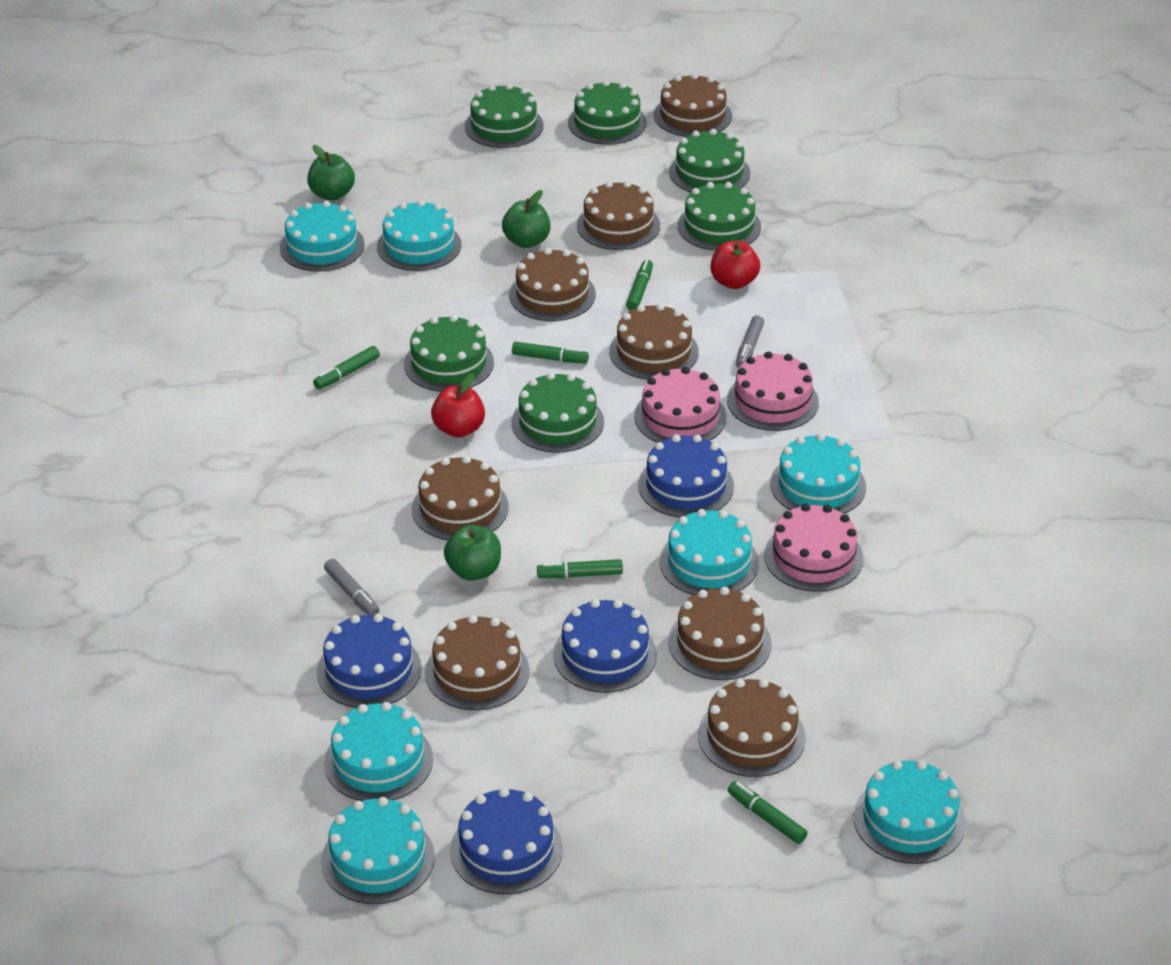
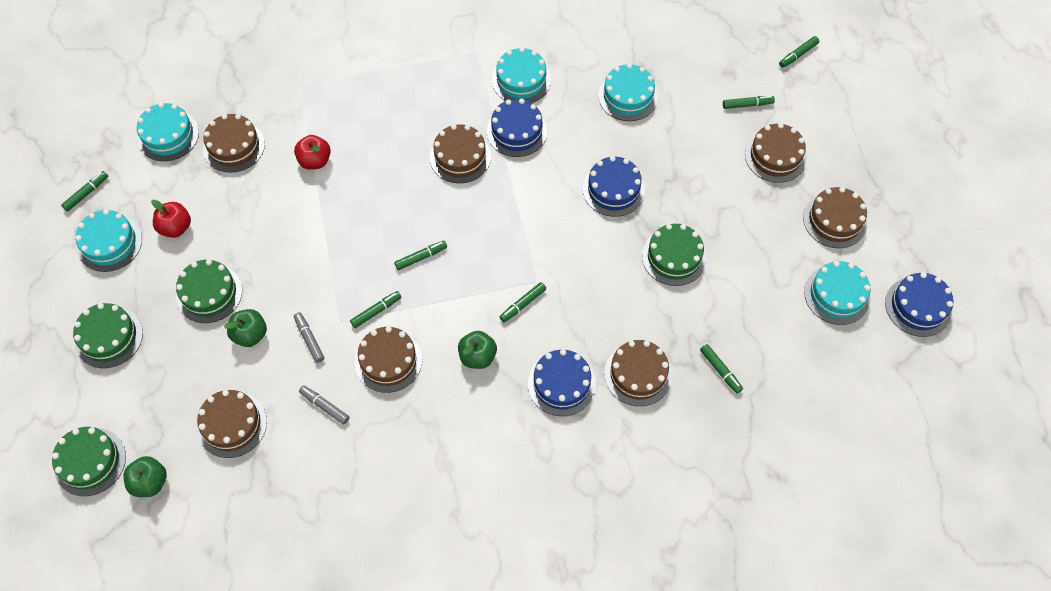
brown cake: [412,456,509,540] [425,615,529,710] [509,248,596,321] [577,181,660,250] [609,304,699,380] [654,73,732,137] [668,587,771,680] [698,679,806,777] = 8 -> [197,390,267,458] [203,114,265,173] [355,326,422,393] [430,124,491,183] [604,340,672,406] [745,123,807,183] [803,187,867,248] = 7
green cake: [404,315,494,392] [465,84,543,148] [511,372,604,453] [568,80,647,145] [669,129,750,193] [678,182,761,251] = 6 -> [52,427,126,496] [73,303,143,368] [176,259,242,323] [642,224,706,286] = 4
green marker: [313,346,380,389] [512,342,589,363] [537,559,623,579] [626,259,653,311] [728,781,808,844] = 5 -> [61,171,108,212] [350,291,402,328] [394,241,447,270] [500,282,546,322] [700,344,743,394] [723,96,775,109] [779,36,819,68] = 7
pink cake: [634,367,727,443] [727,351,819,431] [764,504,864,592] = 3 -> none = 0
turquoise cake: [280,201,365,272] [321,797,435,904] [324,702,433,801] [377,200,461,271] [659,509,759,595] [770,433,866,514] [854,760,966,864] = 7 -> [75,209,142,272] [137,103,199,161] [492,47,551,103] [598,63,658,121] [804,261,871,325] = 5

